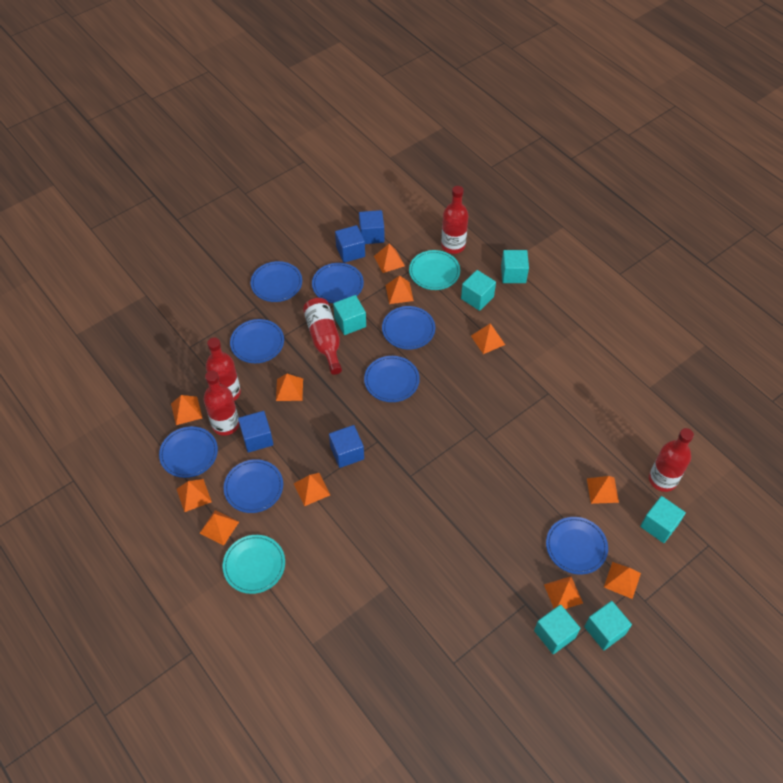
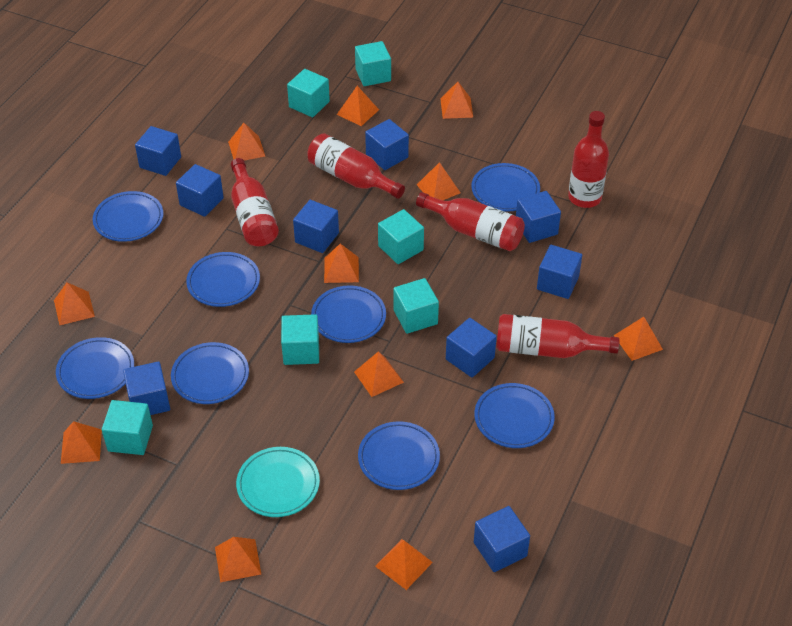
blue cube: [238,411,273,453] [329,425,364,468] [335,225,365,263] [359,210,384,244] = 4 -> [123,361,170,415] [135,126,181,176] [176,164,224,217] [293,200,339,253] [365,119,409,170] [446,318,497,378] [474,506,530,572] [516,191,561,243] [537,245,582,299] = 9
turquoise plate: [223,535,285,594] [409,250,460,290] = 2 -> [236,447,320,517] = 1

